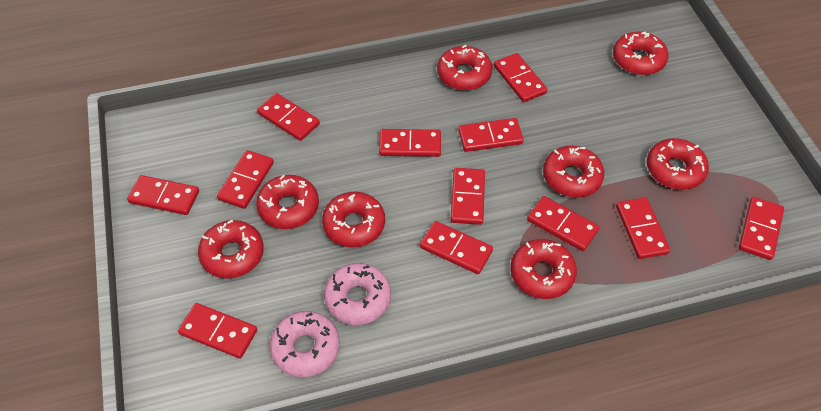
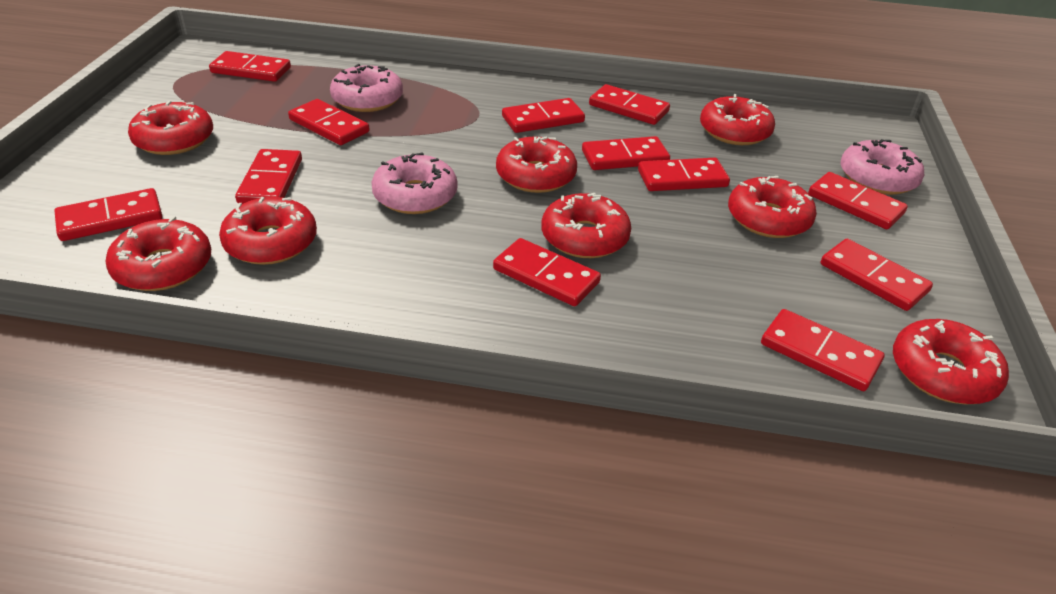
pink donut: [269,311,340,378] [324,263,391,325] = 2 -> [330,64,403,112] [371,152,458,214] [841,139,924,195] = 3

